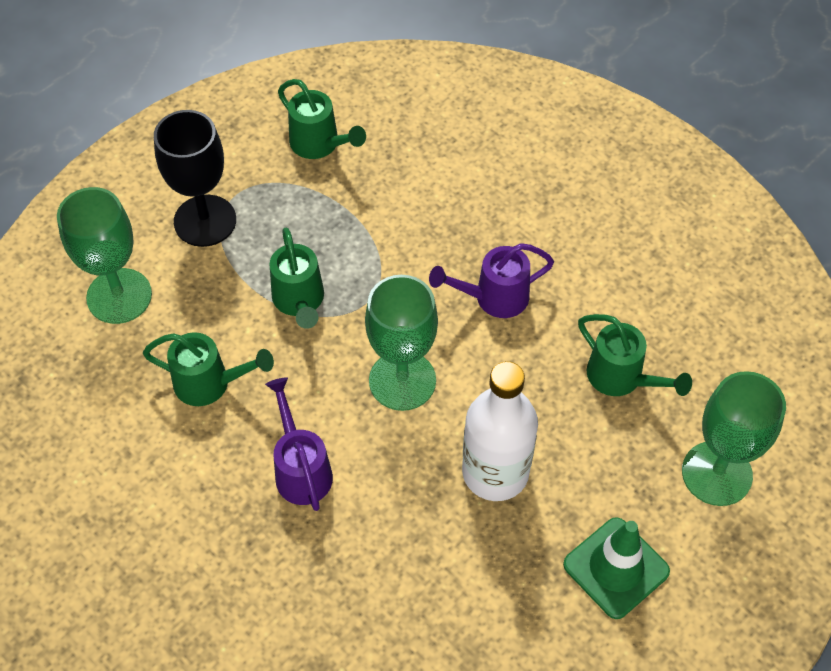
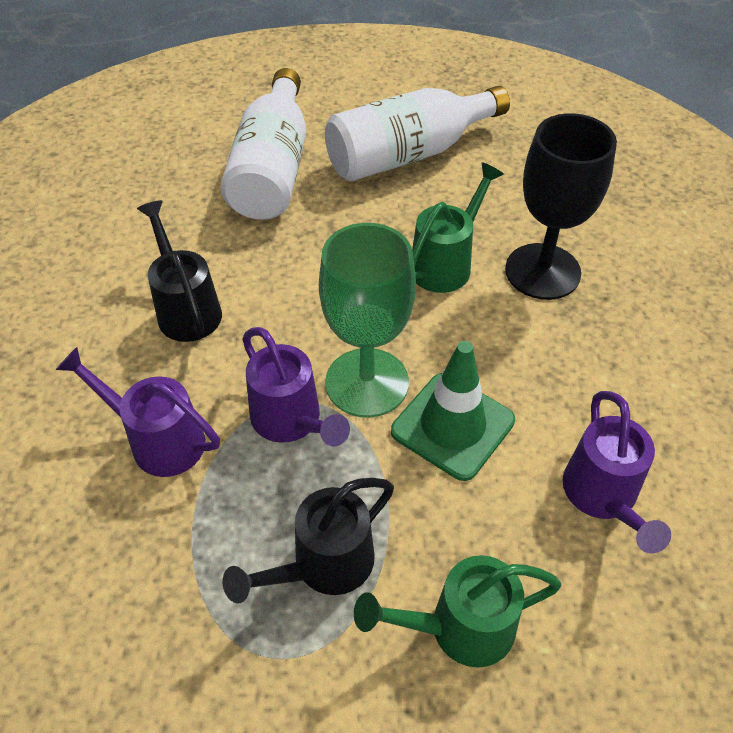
black watering can: none = 0 -> [137,200,222,342] [223,478,394,604] = 2
green goblet: [57,187,152,324] [365,275,438,411] [682,371,786,506] = 3 -> [319,223,416,418] = 1
green watering can: [143,332,274,406] [270,227,324,329] [278,79,366,159] [578,314,692,396] = 4 -> [354,555,561,668] [412,162,504,293] = 2
purple watering can: [265,377,333,511] [429,243,554,318] = 2 -> [56,347,220,477] [242,327,350,446] [563,391,671,553] = 3
white bottle: [462,361,538,501] = 1 -> [221,68,306,220] [325,86,510,181] = 2

